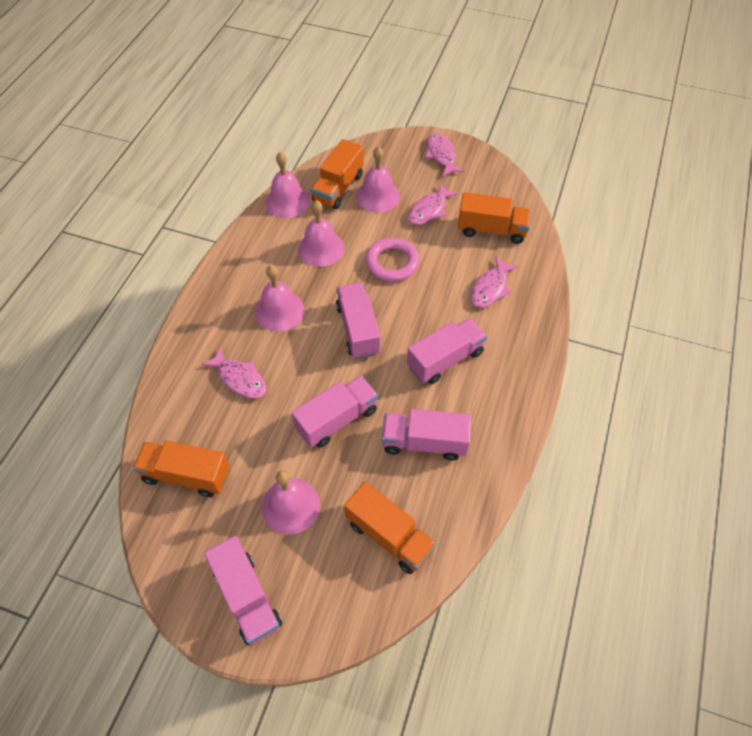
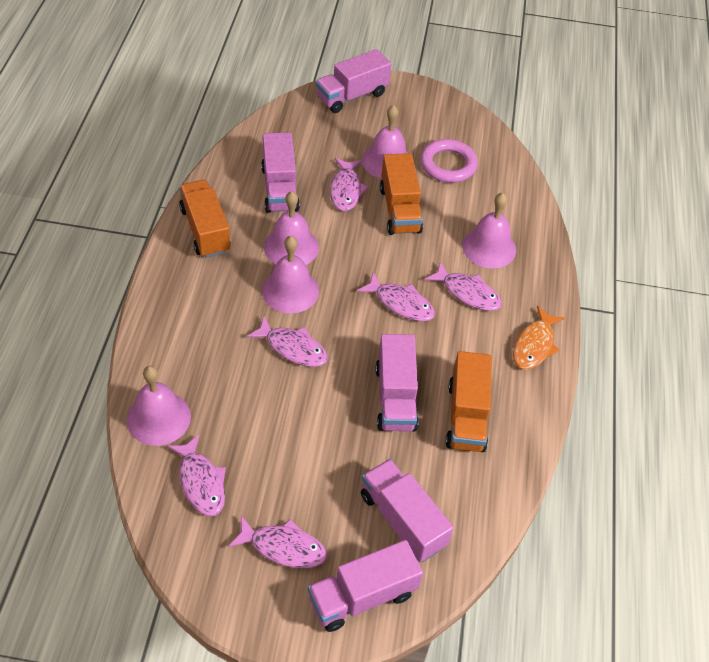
orange fish: none = 0 -> [513,306,565,370] = 1
orange truck: [133,441,230,497] [311,139,364,209] [344,482,437,574] [457,192,532,244] = 4 -> [179,180,231,258] [380,153,423,235] [446,351,492,452] = 3
pink fish: [201,347,266,399] [408,183,459,225] [426,133,464,177] [471,256,518,308] = 4 -> [167,435,226,516] [228,515,327,568] [246,316,328,367] [330,158,368,211] [357,272,435,321] [425,261,502,311] = 6

